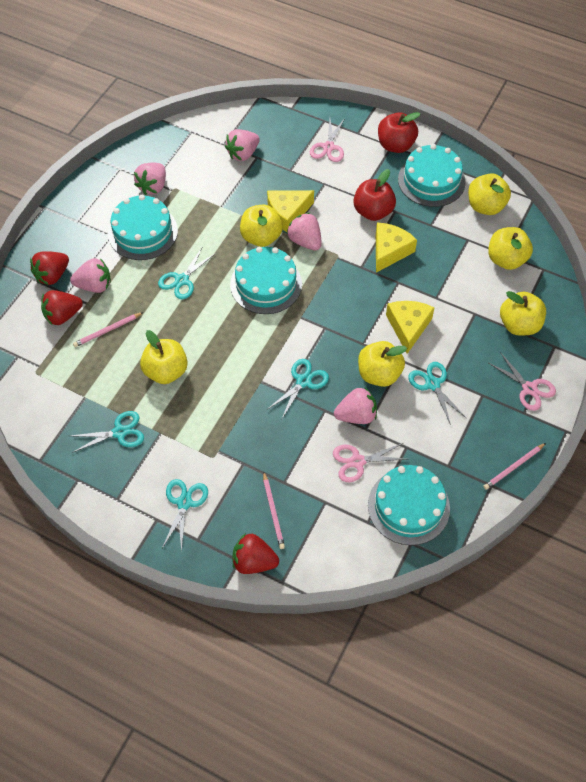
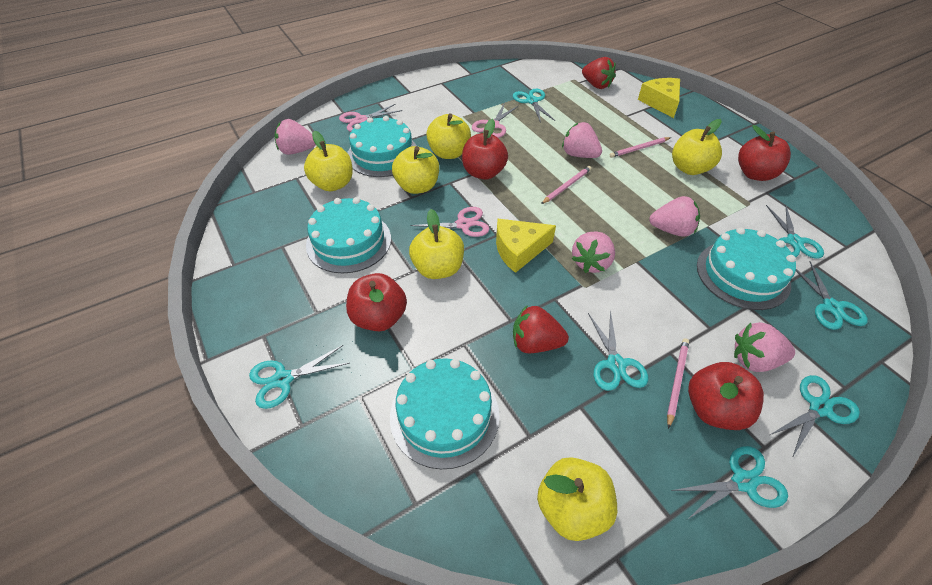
red apple: [353,169,396,221] [378,112,420,153] = 2 -> [346,273,407,332] [462,119,508,180] [688,362,764,430] [738,125,791,181] = 4
red strawberry: [30,251,69,285] [41,290,83,325] [232,533,279,574] = 3 -> [513,305,569,353] [582,57,616,89] = 2
turquoise scissors: [71,411,144,453] [158,246,216,299] [162,479,208,553] [268,359,329,418] [408,362,466,425] = 5 -> [249,345,350,409] [513,89,555,123] [588,310,648,391] [671,446,788,519] [766,205,824,259] [770,375,860,456] [796,261,868,330] = 7
yellow cheese: [267,190,314,233] [376,222,417,273] [386,301,435,354] = 3 -> [496,219,556,273] [638,78,680,118] = 2

